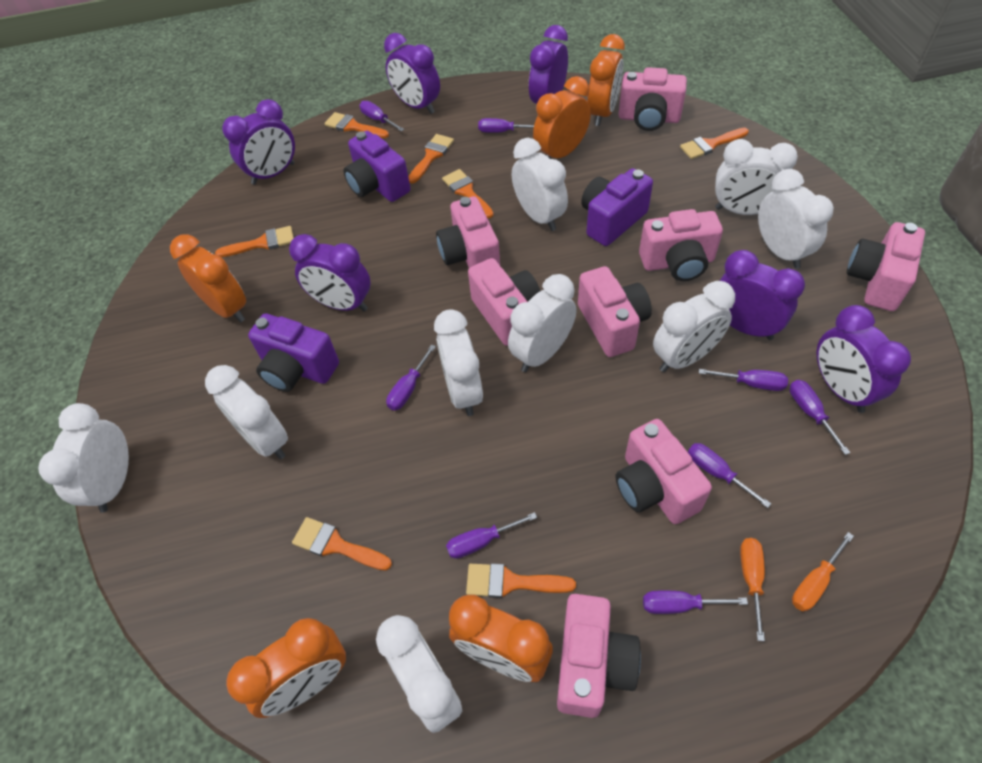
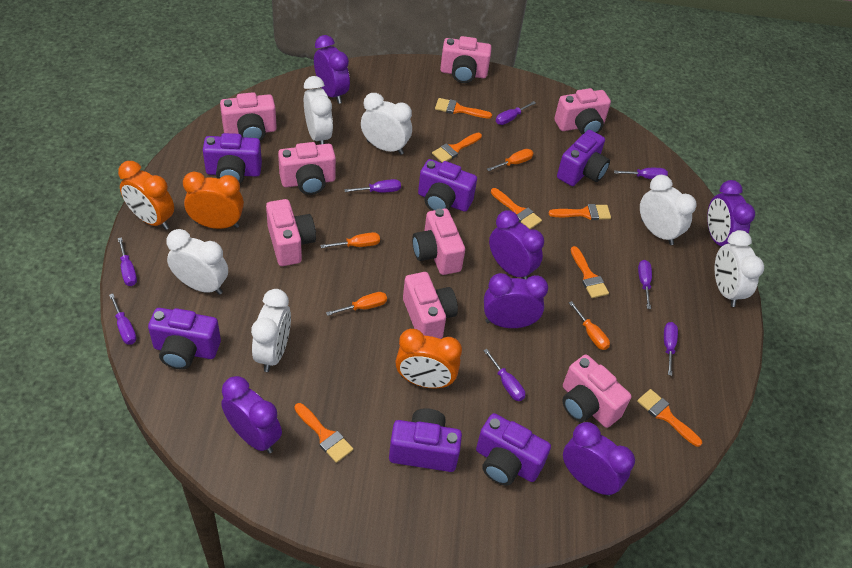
orange clock: [170,234,246,322] [227,618,346,718] [449,595,553,682] [533,76,591,159] [587,34,625,126] = 5 -> [118,161,174,230] [183,172,244,229] [395,329,462,389] = 3
orange screwdriver: [740,538,765,641] [792,532,854,611] = 2 -> [320,232,380,248] [326,292,387,316] [487,149,533,171] [569,301,610,350] = 4
purple camera: [248,313,339,392] [343,131,410,202] [581,168,653,246] = 3 -> [148,308,221,369] [203,133,262,183] [389,408,462,472] [418,159,477,212] [476,413,551,485] [557,130,610,186] = 6
white clock: [38,403,129,513] [205,365,288,459] [376,615,462,733] [434,309,483,416] [508,274,576,372] [512,138,568,231] [653,281,735,372] [715,139,798,215] [758,169,834,269] = 9 -> [166,229,228,295] [251,289,291,372] [304,76,333,144] [361,93,412,155] [640,175,697,245] [715,230,764,307] = 6

